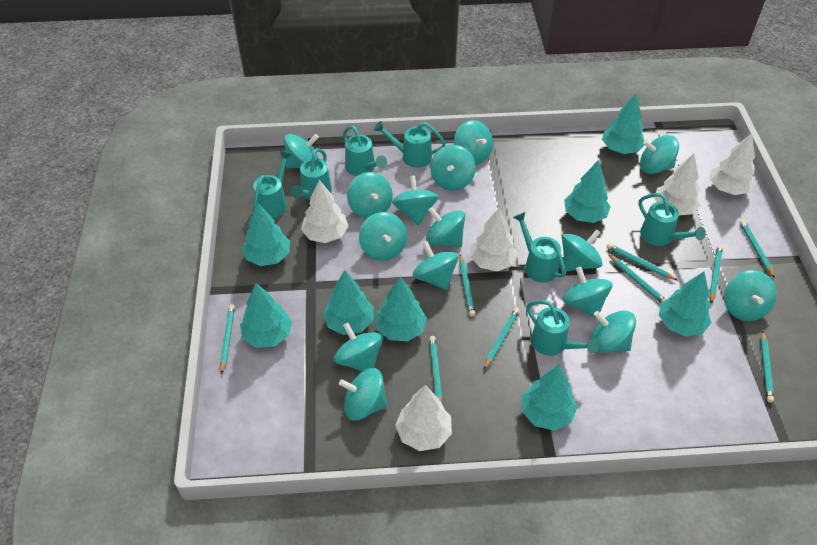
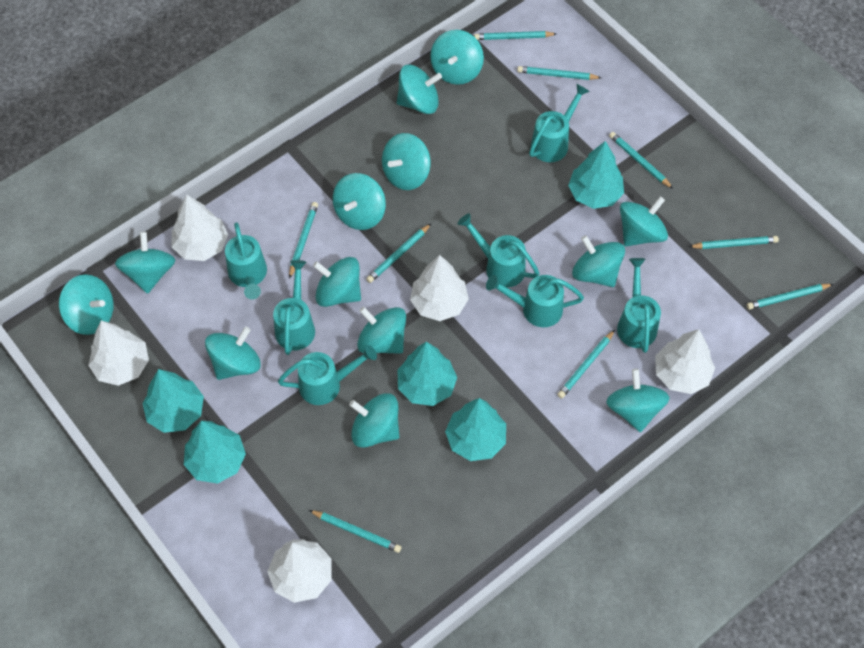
turquoise spinning top: [284,134,319,168] [334,323,383,371] [339,368,388,421] [347,172,393,219] [359,212,407,261] [392,176,439,225] [413,241,459,290] [426,207,465,248] [430,145,476,191] [454,120,493,165] [562,229,603,272] [563,267,613,318] [590,311,636,353] [640,135,679,174] [724,270,777,321] = 15 -> [59,274,114,335] [115,232,175,294] [205,327,261,380] [313,257,361,307] [333,173,386,230] [349,393,399,448] [357,307,406,354] [382,133,431,190] [397,65,442,114] [430,30,484,85] [572,235,625,287] [606,369,670,432] [620,197,668,246] = 13
turquoise tree: [240,283,292,348] [242,202,290,266] [323,270,374,335] [376,277,427,341] [522,364,577,431] [564,160,611,223] [602,94,644,154] [659,272,712,336] = 8 -> [142,369,204,433] [184,421,246,484] [398,342,457,406] [445,398,506,461] [568,141,624,209] = 5

